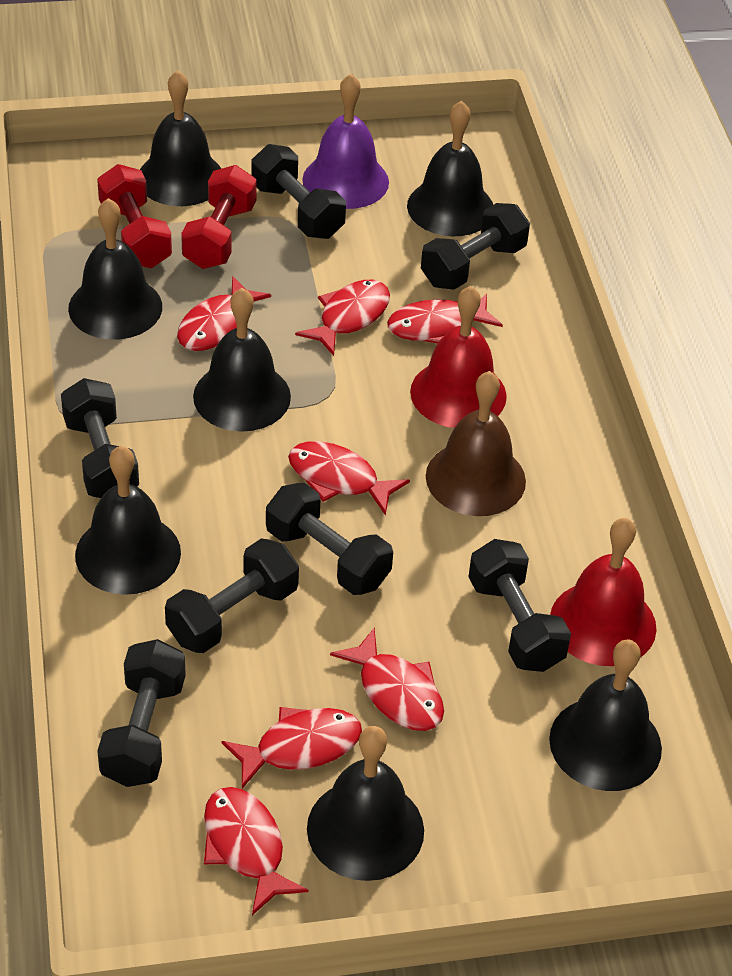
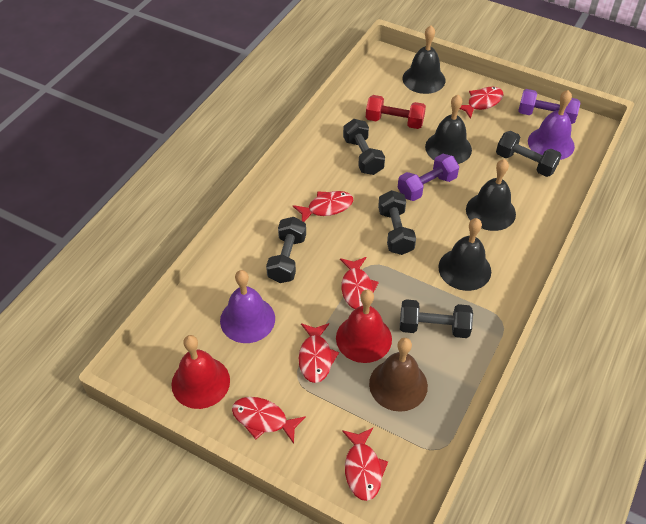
black bell: [68,198,162,340] [75,446,181,595] [140,70,221,206] [193,288,291,432] [307,726,424,881] [407,100,493,236] [549,639,662,791] = 7 -> [403,26,445,94] [425,95,472,164] [438,218,491,291] [466,159,516,231] = 4
black dumbbell: [61,378,139,498] [97,639,186,787] [165,539,299,653] [251,144,346,239] [266,483,393,595] [421,203,530,290] [468,539,571,672] = 7 -> [266,217,306,283] [343,119,385,175] [378,190,416,255] [400,299,473,338] [496,131,561,177] = 5
purple bell: [302,74,389,209] = 1 -> [220,270,275,343] [528,90,575,160] = 2
purple dumbbell: none = 0 -> [397,154,459,201] [518,89,580,124] = 2
red dumbbell: [97,164,172,268] [181,165,257,269] = 2 -> [366,95,426,129] = 1
red fish: [177,276,271,351] [204,787,309,915] [222,707,362,789] [288,441,410,516] [295,280,390,356] [330,627,444,731] [387,294,503,343] = 7 -> [232,397,306,444] [293,191,353,222] [299,323,339,383] [340,257,379,309] [342,428,388,501] [460,87,504,119] = 6

